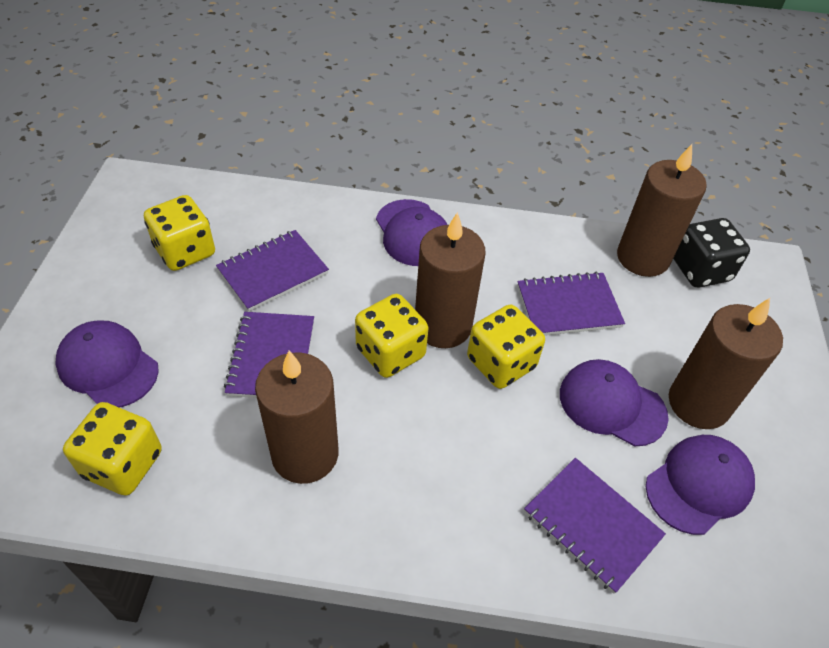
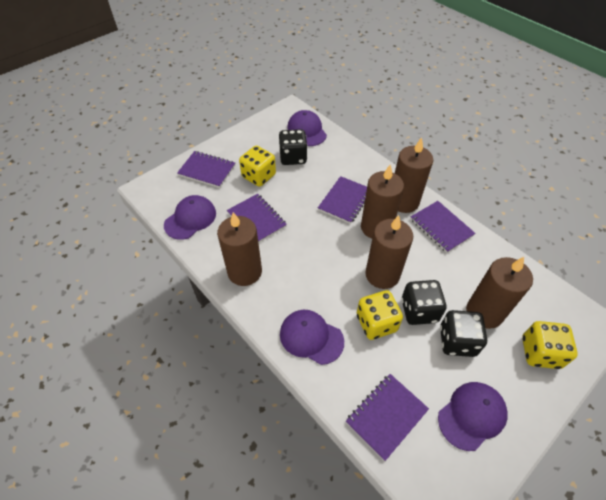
black dice: [673,218,750,288] = 1 -> [279,129,308,165] [401,280,446,325] [440,310,487,357] = 3
brown candle: [255,350,338,484] [415,212,485,348] [617,144,707,277] [669,298,783,429] = 4 -> [217,212,262,286] [361,164,404,238] [365,215,413,289] [395,137,433,213] [466,257,533,329] = 5
purple notebook: [216,230,329,312] [224,312,314,398] [517,272,625,336] [524,458,666,594] = 4 -> [177,151,235,188] [227,194,287,243] [318,176,367,224] [346,374,429,461] [411,201,476,253] = 5
yellow dice: [63,402,162,496] [144,195,215,271] [355,294,428,378] [467,305,545,389] = 4 -> [239,146,276,187] [357,290,403,340] [522,321,578,369] = 3

